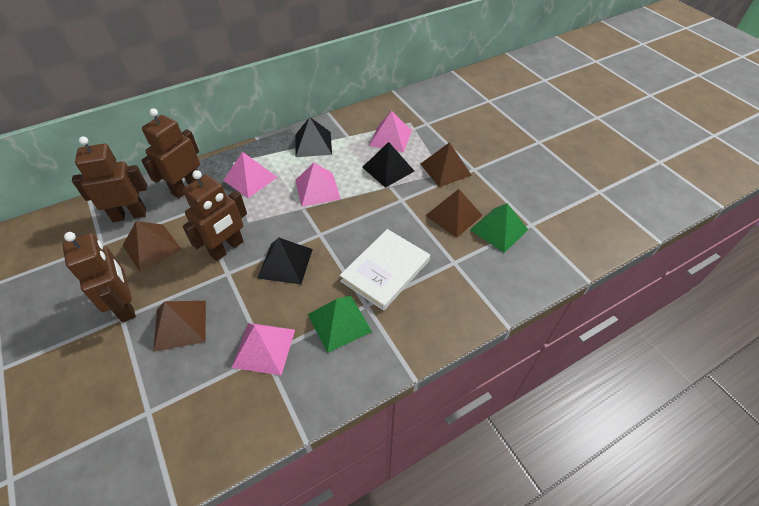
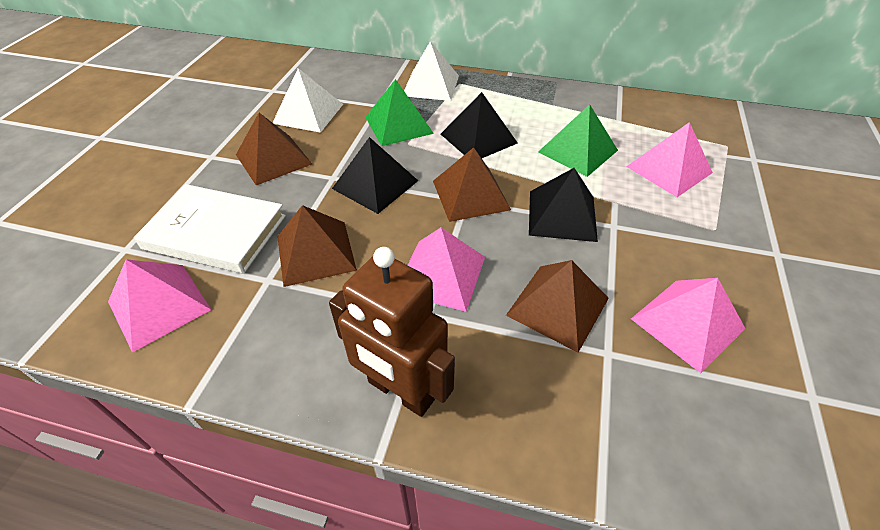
brown robot: [62,232,136,323] [72,136,147,222] [141,108,200,198] [183,170,247,261] = 4 -> [329,247,455,417] = 1
white pyramid: none = 0 -> [272,68,343,133] [404,41,459,101] = 2

